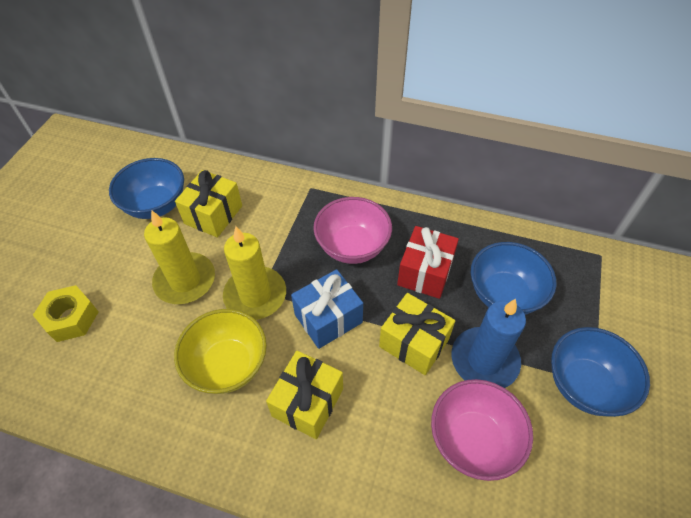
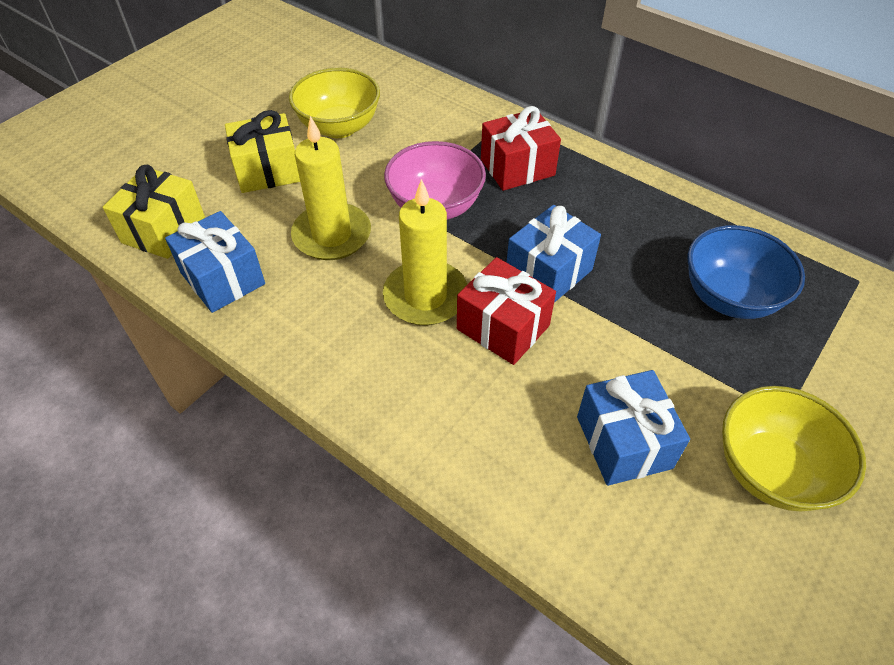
blue bowl: [109,158,184,219] [471,242,557,315] [551,327,650,417] = 3 -> [687,225,805,319] = 1
blue candle: [451,299,526,388] = 1 -> none = 0
blue gift: [291,269,363,349] = 1 -> [165,211,265,313] [507,205,601,303] [577,370,690,486] = 3
pink bowl: [313,197,392,264] [431,379,533,481] = 2 -> [384,141,486,220] = 1
red gift: [397,226,459,299] = 1 -> [457,257,556,365] [481,106,561,191] = 2
yellow bowl: [174,309,267,394] = 1 -> [289,68,380,138] [722,386,866,512] = 2
yellow gift: [175,170,242,238] [266,351,343,439] [379,293,455,375] = 3 -> [103,165,205,259] [225,110,300,193] = 2
yellow nut: [33,285,98,342] = 1 -> none = 0

